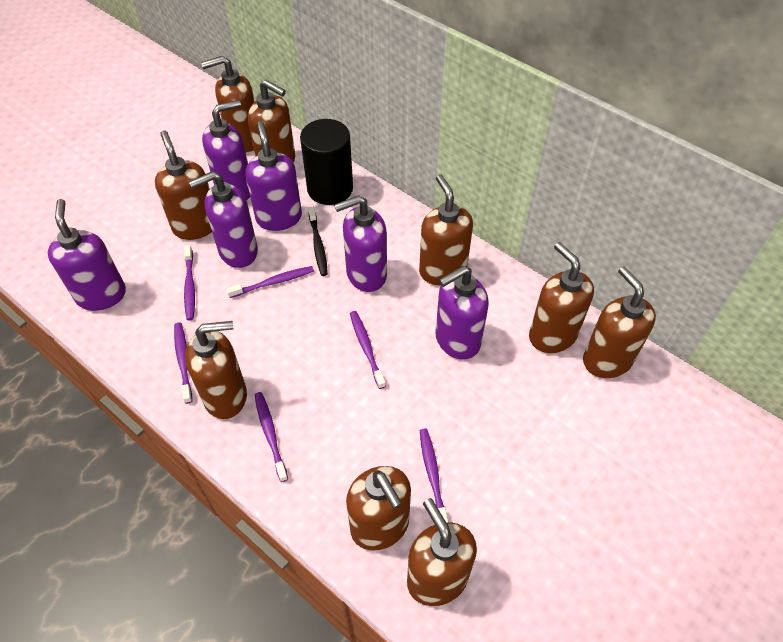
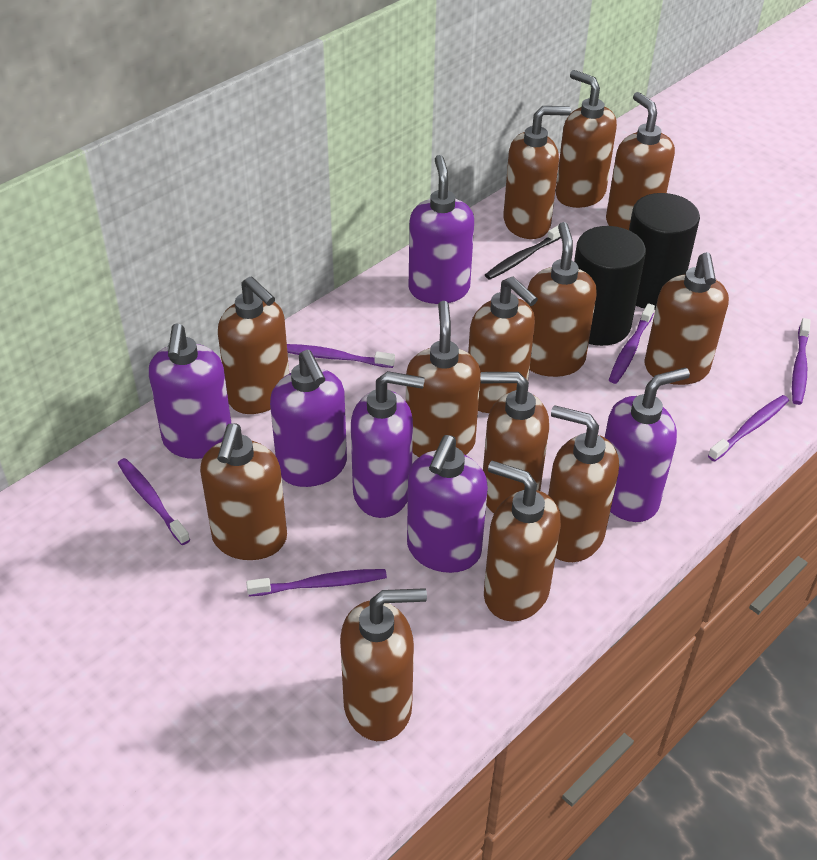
black cylinder: [300,119,353,205] = 1 -> [574,226,646,346] [629,193,700,310] = 2
brown soap dispenser: [155,130,212,240] [185,321,247,419] [201,56,255,152] [248,80,295,163] [346,466,411,550] [407,498,477,606] [419,174,473,285] [529,242,594,353] [583,266,656,378] = 9 -> [200,423,287,560] [218,276,289,414] [340,588,427,741] [406,301,481,457] [468,277,538,413] [480,372,549,513] [484,461,561,621] [503,106,571,239] [526,222,597,377] [548,405,619,562] [555,70,617,208] [606,92,675,230] [645,252,729,385] = 13

